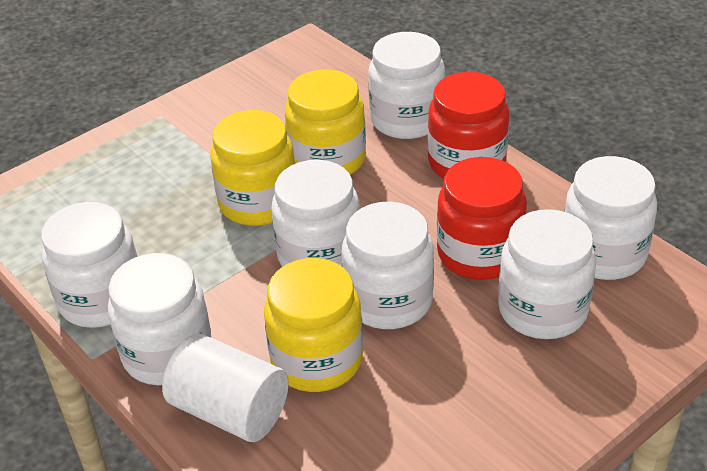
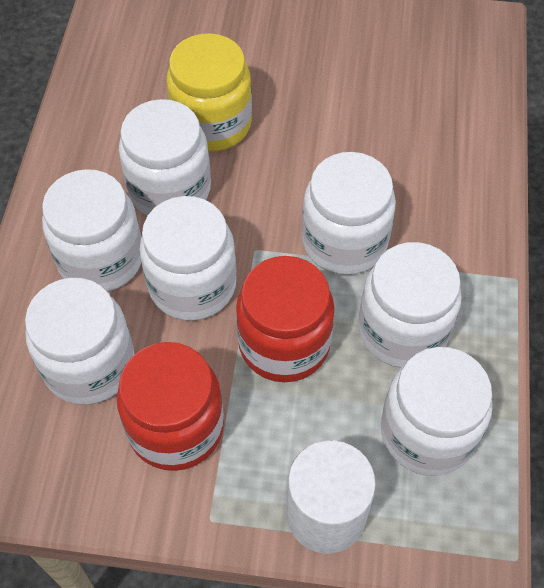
yellow jar: [210,110,295,226] [264,258,363,392] [285,69,366,175] = 3 -> [166,33,252,152] = 1

